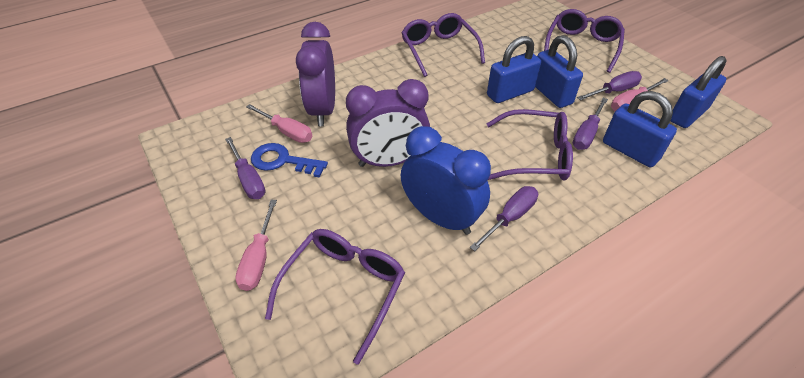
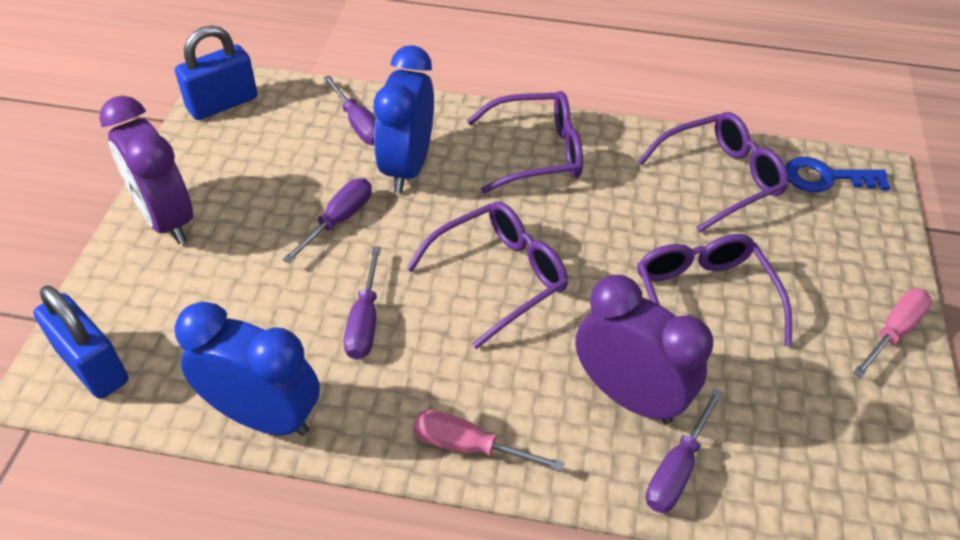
blue clock: [401,126,491,235] = 1 -> [174,301,320,436] [374,45,434,193] = 2
blue padlock: [487,36,541,103] [535,35,583,108] [603,91,677,167] [671,56,727,128] = 4 -> [33,285,128,399] [175,25,258,120] = 2
pink screwdriver: [235,200,277,291] [246,104,313,143] [611,78,669,111] = 3 -> [413,410,565,471] [853,289,932,378] = 2

